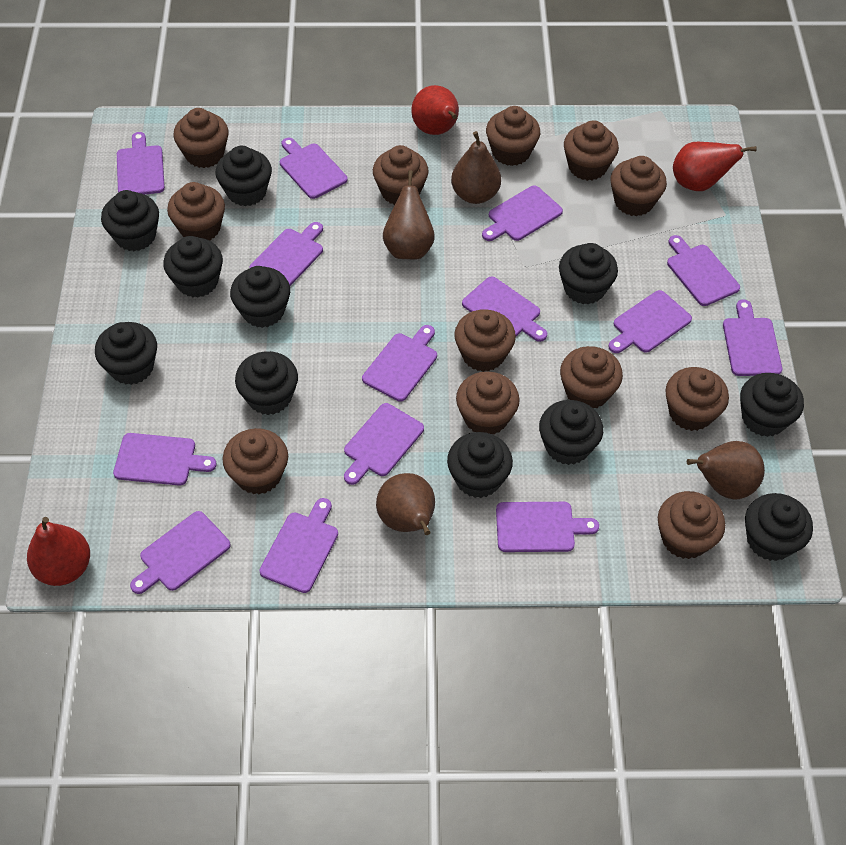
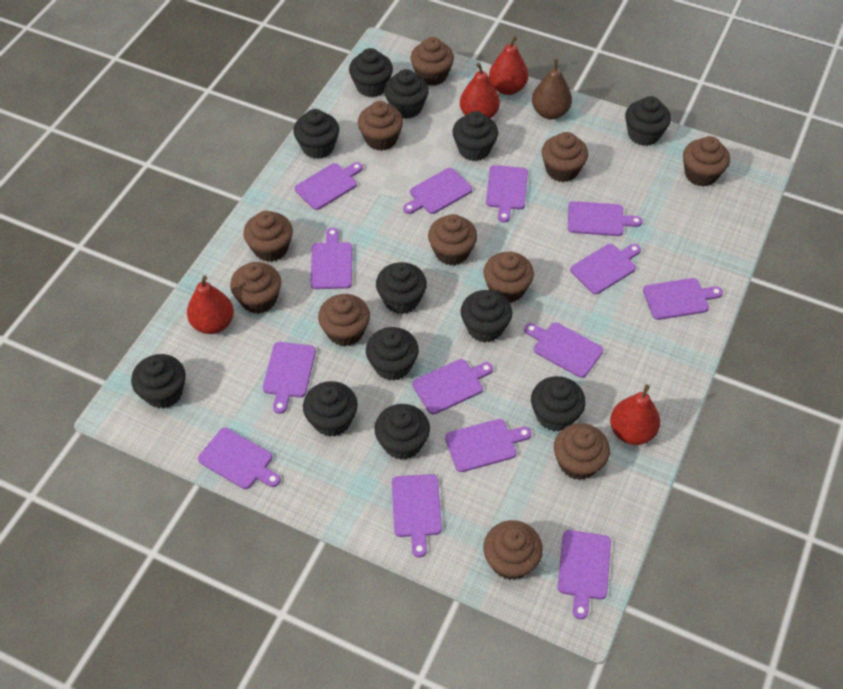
black cupcake: [95,322,157,385] [101,190,159,251] [163,236,223,298] [216,146,272,206] [230,266,290,328] [235,351,298,415] [447,432,513,498] [539,400,603,465] [559,243,618,305] [740,373,804,437] [745,493,813,561] = 11 -> [131,354,186,409] [293,109,339,159] [303,381,358,437] [349,48,393,97] [366,327,419,381] [374,404,430,460] [376,262,427,314] [384,69,429,119] [452,111,498,161] [461,290,512,343] [531,376,586,432] [625,96,671,146] = 12
brown cupcake: [167,182,225,241] [173,108,229,168] [223,428,288,495] [373,145,429,205] [454,309,516,372] [456,371,520,435] [486,106,540,166] [560,346,623,408] [564,120,619,181] [610,156,667,216] [658,491,725,559] [665,367,729,431] = 12 -> [230,262,281,314] [243,211,293,262] [318,294,370,346] [358,101,403,151] [411,37,454,86] [428,214,477,266] [483,251,534,303] [483,520,543,580] [541,132,588,182] [554,423,610,480] [683,136,730,187] = 11
brown pear: [376,473,435,535] [383,170,435,259] [451,131,501,204] [687,441,765,499] = 4 -> [532,59,572,119] = 1
red pear: [27,517,90,586] [411,85,459,135] [673,142,757,191] = 3 -> [187,276,234,334] [460,63,500,119] [489,36,528,95] [610,385,660,445] = 4

